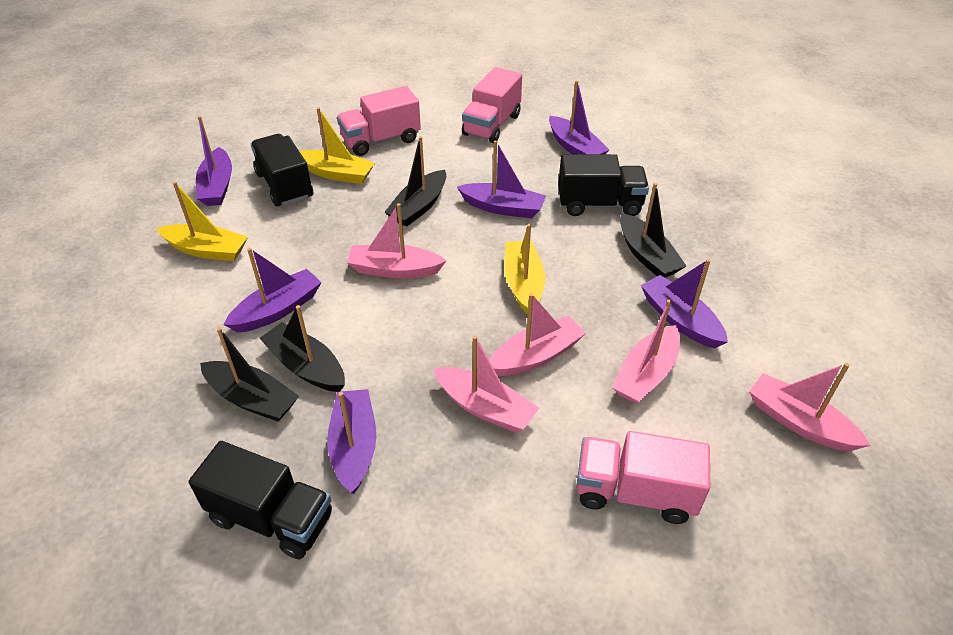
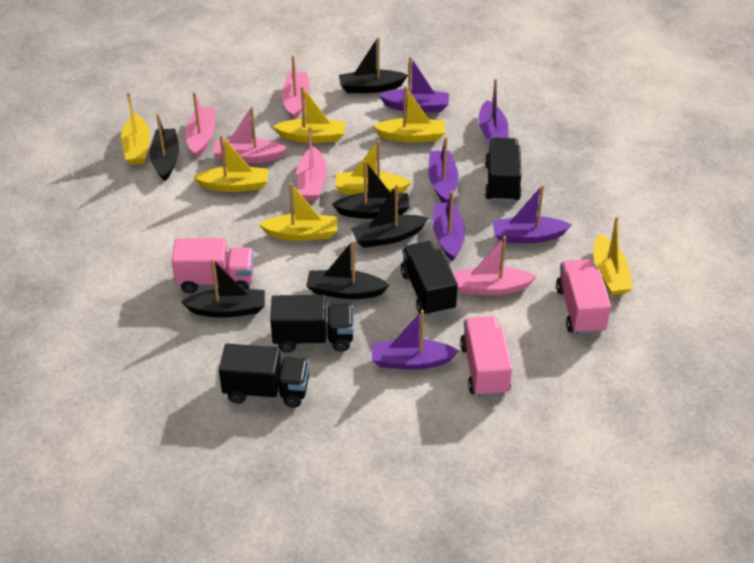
black boat: [200,327,299,422] [260,305,345,392] [385,136,446,227] [620,183,686,277] = 4 -> [149,114,179,181] [181,259,265,318] [306,241,389,299] [332,161,410,219] [339,37,408,93] [351,184,428,248] = 6
black truck: [189,441,332,559] [251,134,313,206] [558,154,649,216] = 3 -> [219,344,309,408] [270,295,354,353] [401,241,458,316] [485,138,522,202] = 4
yellow boat: [156,182,248,261] [299,107,375,184] [504,224,545,314] = 3 -> [121,92,150,165] [192,135,268,192] [259,183,338,241] [273,86,345,143] [335,140,412,195] [373,86,445,142] [593,216,633,295] = 7

